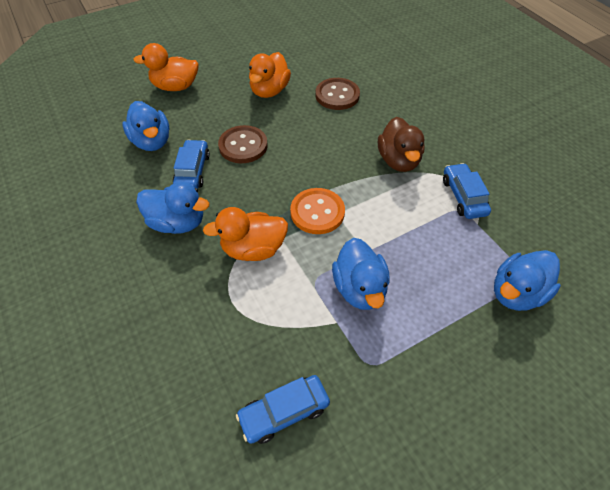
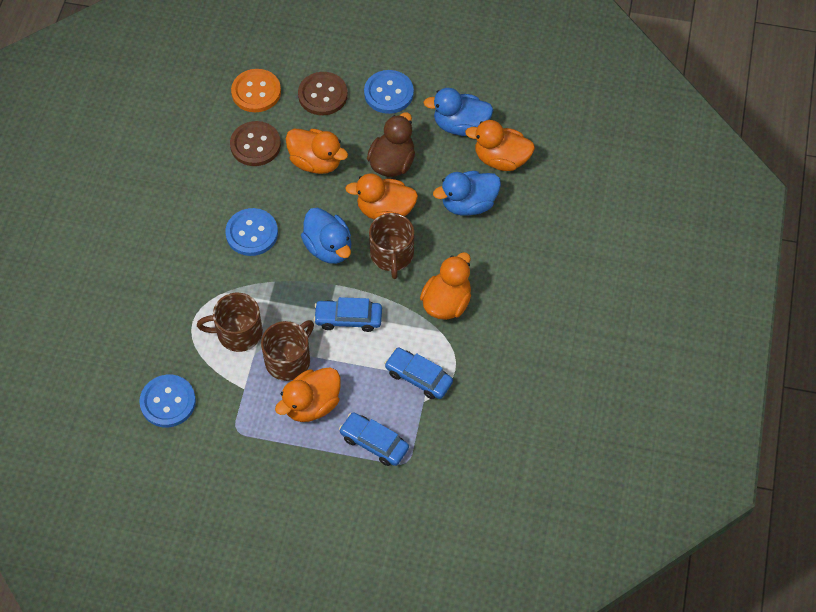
blue button: none = 0 -> [139,375,196,427] [225,208,278,256] [364,70,414,114] = 3
blue duck: [123,101,170,151] [136,182,210,234] [332,238,390,310] [494,250,561,311] = 4 -> [301,208,351,264] [423,88,493,136] [433,171,501,216] = 3
brown mug: none = 0 -> [197,293,263,352] [261,320,314,381] [369,213,414,279] = 3
orange duck: [133,43,199,91] [203,207,288,261] [249,52,291,98] = 3 -> [275,368,341,422] [286,129,348,174] [345,173,418,220] [420,252,471,320] [465,120,535,171] = 5

